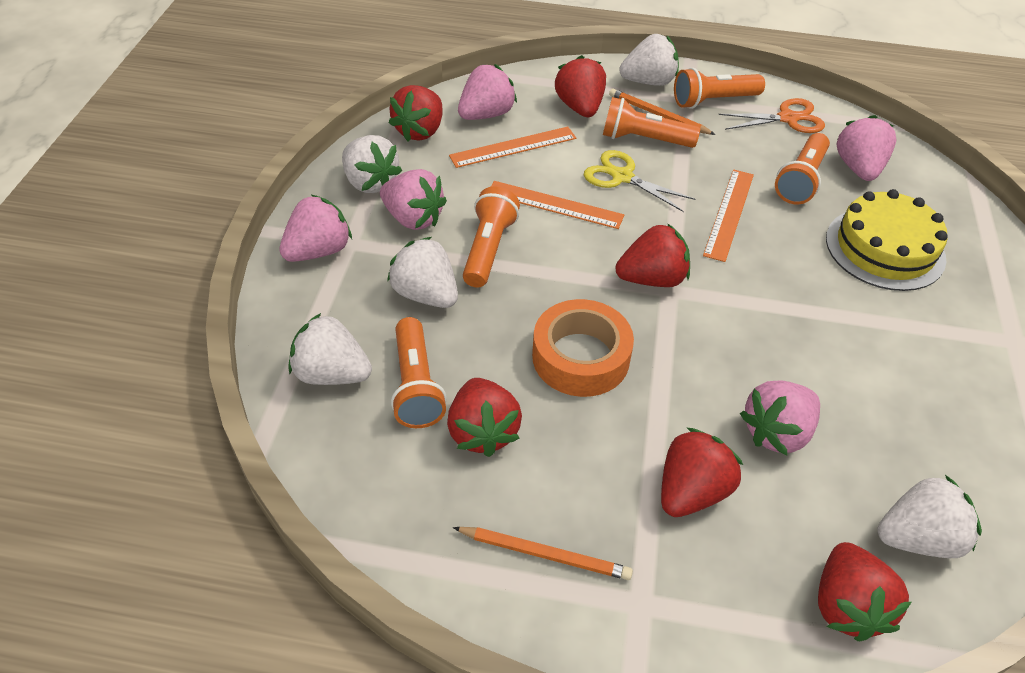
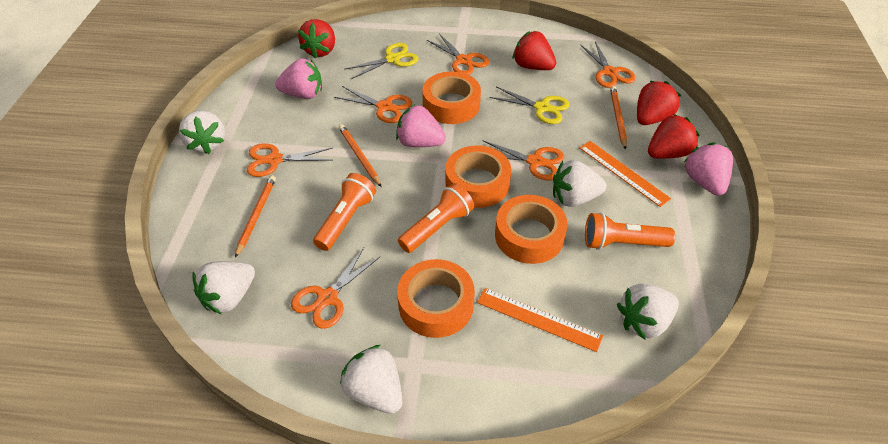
orange flashlight: [391,317,447,428] [463,186,520,287] [603,97,700,148] [674,68,765,109] [775,133,830,205] = 5 -> [313,173,376,251] [398,183,474,253] [585,213,675,250] = 3
orange pencil: [453,527,633,580] [609,88,716,135] = 2 -> [235,175,276,258] [339,125,381,187] [610,86,627,150] = 3
orange ruler: [449,127,576,168] [491,181,624,229] [703,169,754,262] = 3 -> [477,288,603,352] [579,141,671,207] = 2
orange scissors: [718,98,825,133] = 1 -> [247,143,333,177] [291,248,381,329] [334,86,412,123] [427,34,489,75] [483,141,564,180] [581,42,636,88] = 6
orange tape: [532,299,634,397] = 1 -> [397,259,475,338] [422,72,481,124] [445,145,511,208] [495,195,568,264] = 4
pink strawberry: [279,194,352,262] [380,169,447,230] [458,64,517,120] [740,380,820,455] [837,115,896,181] = 5 -> [275,58,322,99] [396,104,446,147] [684,142,733,196] = 3
red strawberry: [389,85,443,141] [447,378,522,457] [555,55,606,117] [615,223,690,287] [661,428,743,517] [818,542,911,641] = 6 -> [298,19,335,59] [513,31,556,70] [637,81,681,125] [648,114,700,159] = 4
yellow cake: [826,189,948,291] = 1 -> none = 0
yellow scissors: [584,150,695,212] = 1 -> [345,43,419,79] [489,87,570,124] = 2

